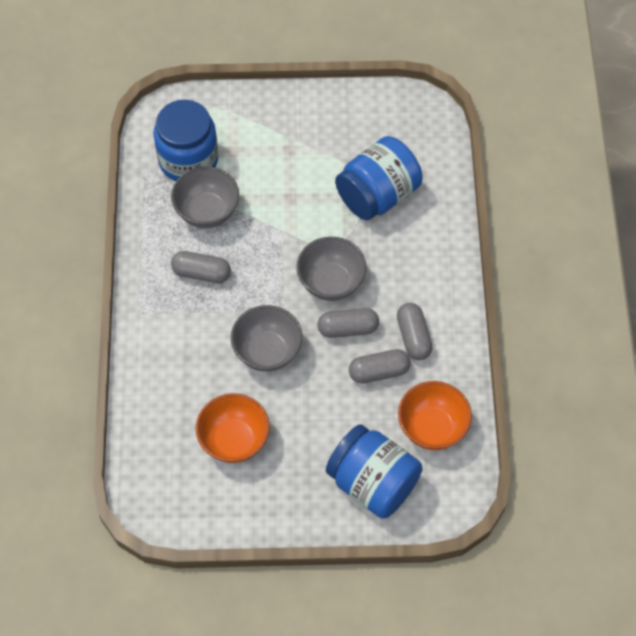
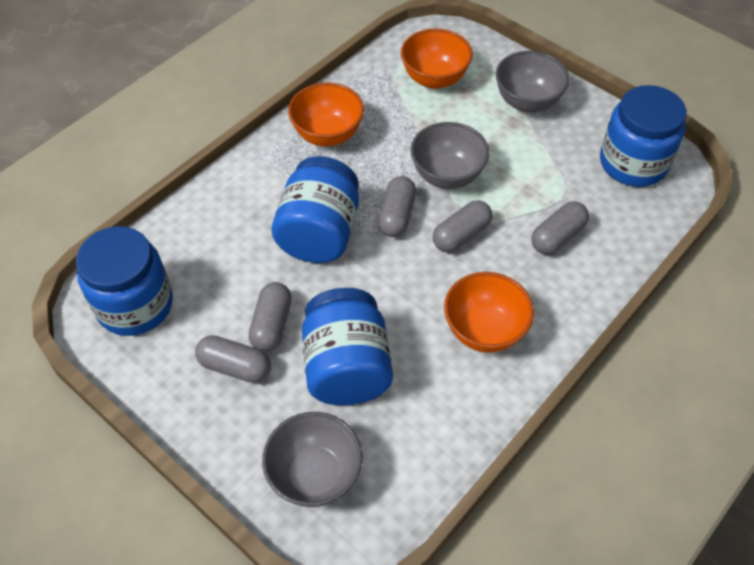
blue jar: [153,100,218,181] [326,424,423,519] [335,136,423,220] = 3 -> [76,226,173,336] [272,156,359,263] [302,288,393,405] [600,85,687,187] = 4
grey capsule: [171,251,231,283] [318,308,379,338] [349,349,411,383] [397,303,432,360] = 4 -> [195,335,271,383] [249,282,292,352] [378,176,416,237] [433,200,492,252] [531,201,589,254] = 5
orange bowl: [196,393,270,463] [398,381,472,450] = 2 -> [288,83,364,146] [401,29,473,89] [444,272,534,353] = 3

